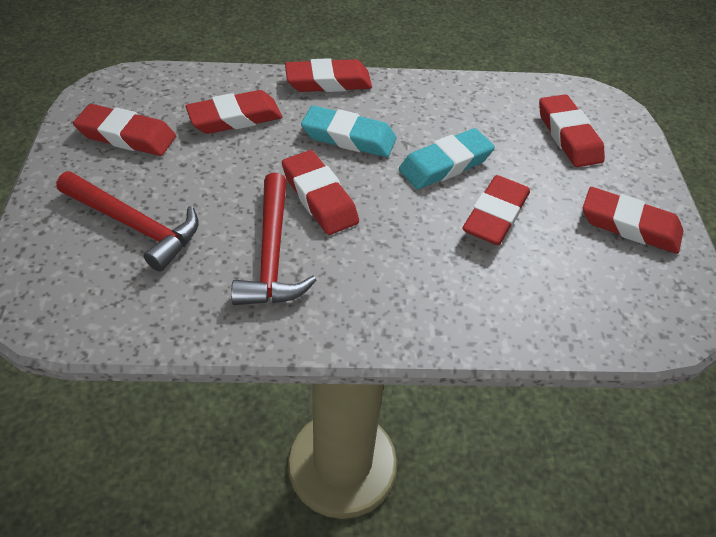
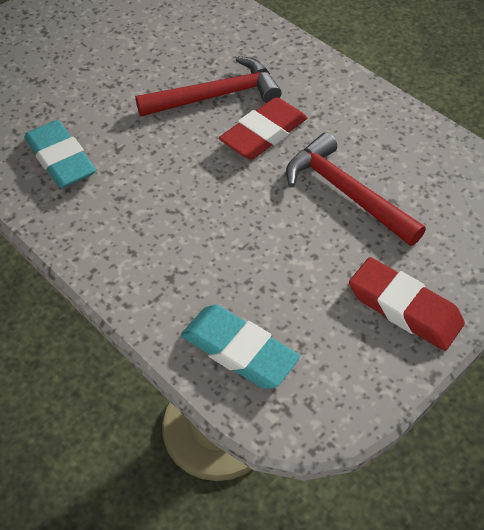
red eraser: [73,104,176,156] [185,90,282,134] [282,150,359,235] [285,58,372,92] [462,175,530,245] [539,94,605,167] [583,187,683,254] = 7 -> [219,97,307,160] [349,257,465,351] = 2

